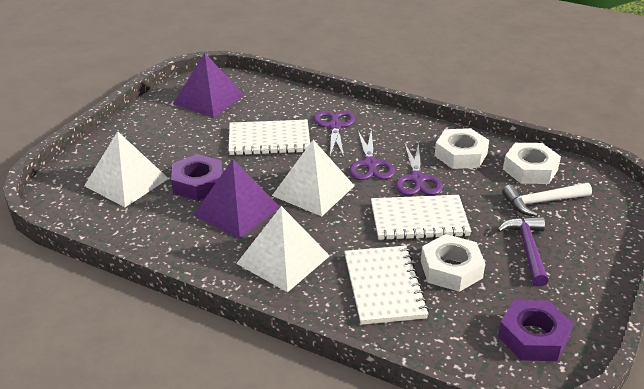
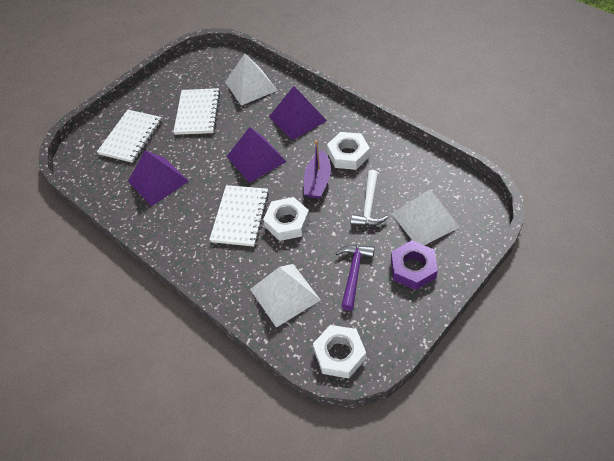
purple boat: none = 0 -> [304,140,331,199] = 1
purple nut: [171,154,223,201] [498,300,573,361] = 2 -> [391,240,438,290] = 1
purple pyramid: [173,53,245,118] [193,159,280,239] = 2 -> [128,150,189,206] [227,127,287,183] [269,86,327,140] = 3
purple scissors: [314,110,355,157] [349,130,395,180] [396,142,443,195] = 3 -> none = 0

